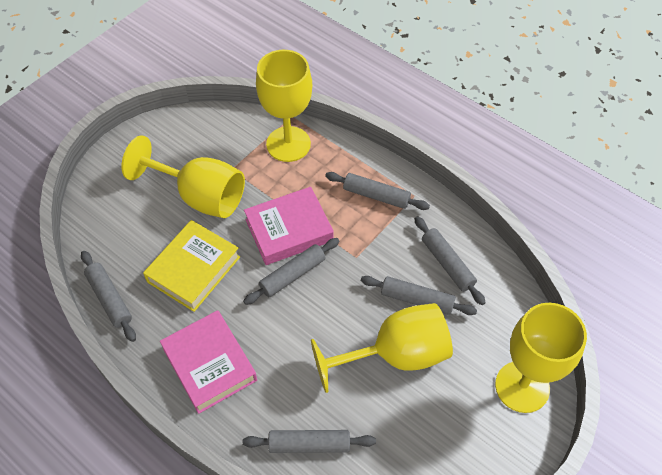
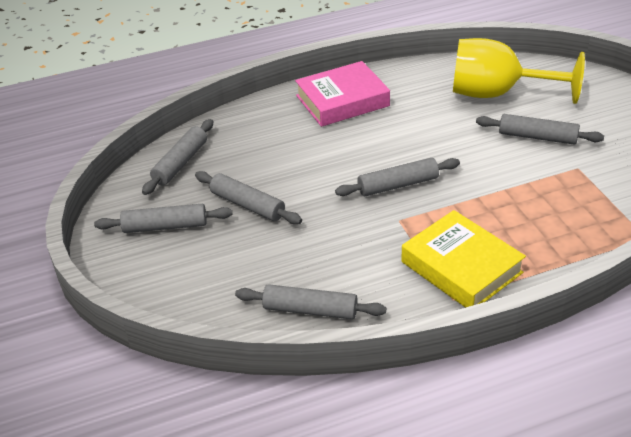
pink book: [160,310,257,414] [244,187,334,265] = 2 -> [295,61,390,127] = 1
yellow goblet: [121,135,245,218] [256,50,312,162] [311,303,453,393] [495,303,587,413] = 4 -> [453,38,585,104] = 1

